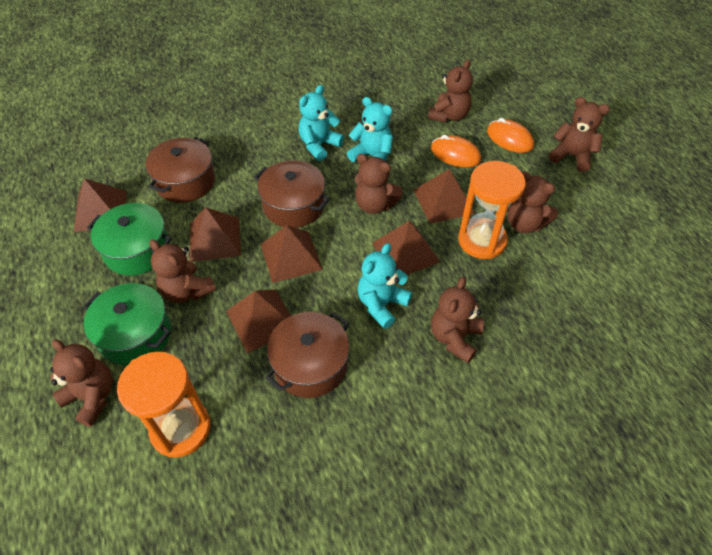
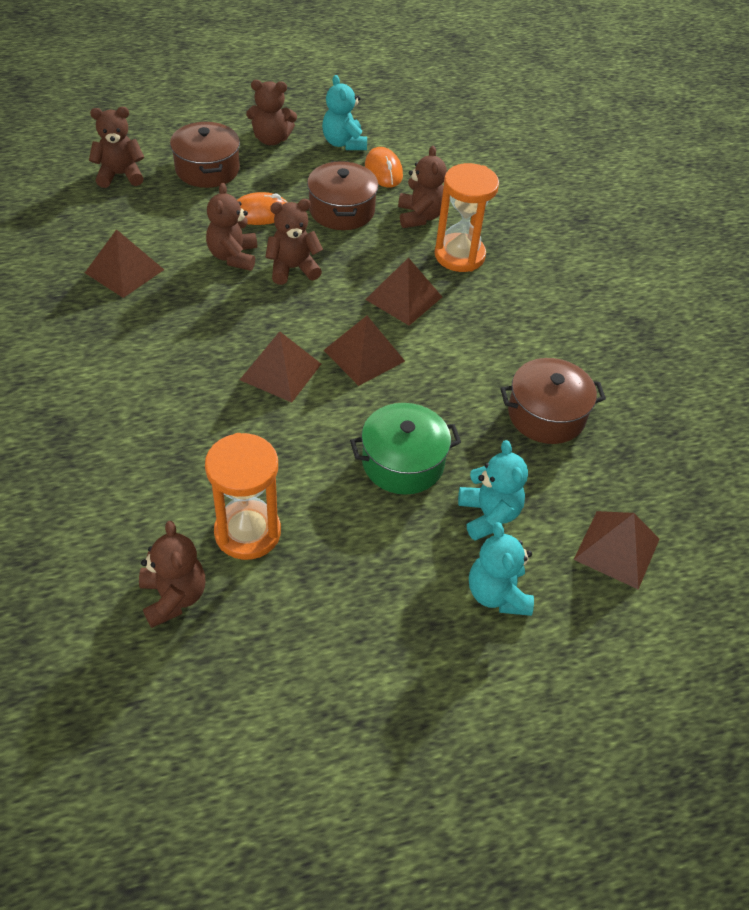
brown pyramid: [74,178,126,232] [190,207,241,262] [226,290,291,353] [261,225,323,283] [372,221,440,275] [414,169,475,224] = 6 -> [85,229,164,298] [240,331,321,403] [324,316,405,386] [365,258,442,326] [574,511,659,590] = 5
brown teddy bear: [50,340,113,427] [149,239,216,303] [355,154,403,214] [428,59,473,122] [431,277,484,363] [508,172,558,233] [549,97,610,172] = 7 -> [89,107,144,188] [139,521,205,628] [206,183,257,271] [246,80,297,145] [265,199,323,285] [398,146,447,228] = 6
green pot: [83,283,171,366] [87,203,172,276] = 2 -> [350,403,461,495] = 1

